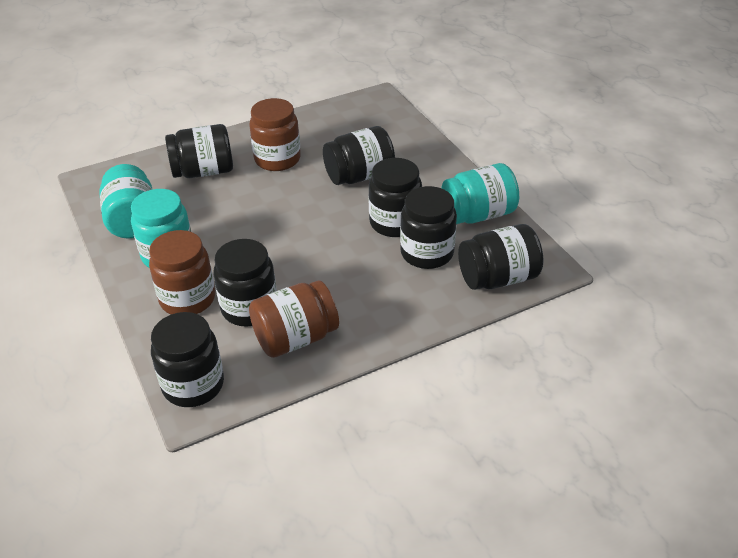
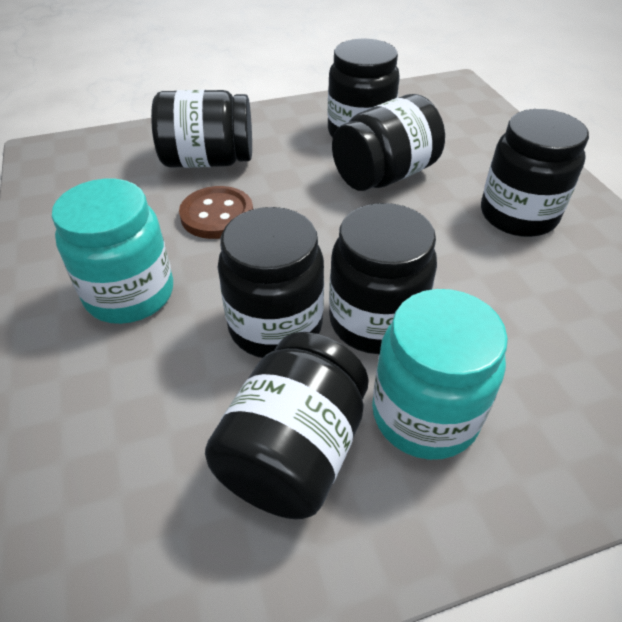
brown button: none = 0 -> [179,186,253,239] = 1
brown jar: [149,230,215,315] [249,98,301,171] [249,280,339,358] = 3 -> none = 0
turquoise jar: [99,164,153,239] [131,189,191,267] [442,163,519,224] = 3 -> [52,179,173,324] [372,289,508,460] = 2

